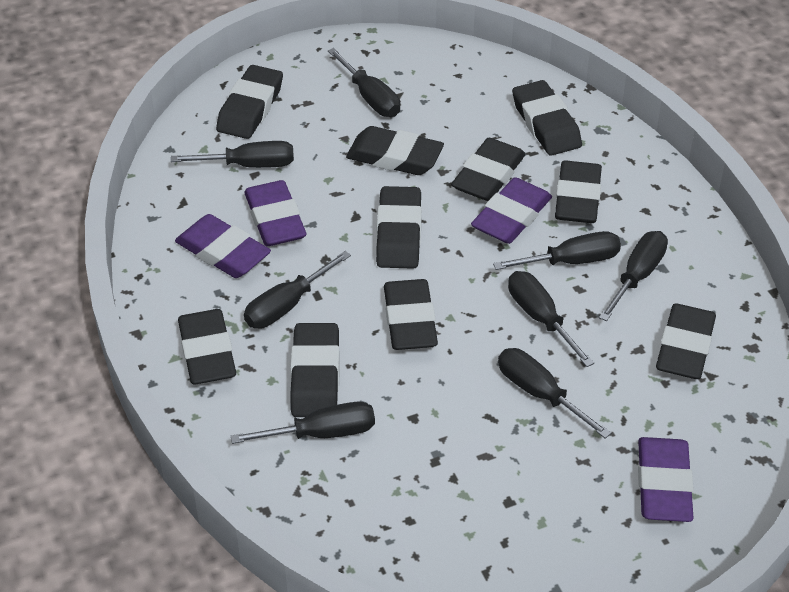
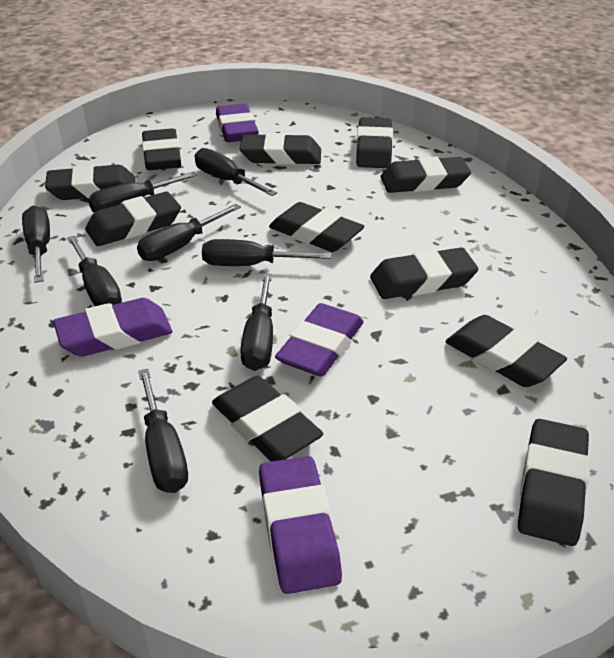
black eraser: [178,309,236,384] [216,65,283,139] [290,323,340,417] [346,126,444,175] [376,186,422,269] [384,279,438,350] [451,138,525,201] [512,80,582,156] [555,160,602,223] [656,303,716,379] = 10 -> [45,165,136,200] [85,192,181,246] [142,128,181,170] [212,376,323,462] [240,133,321,165] [269,202,364,252] [356,117,393,168] [370,247,478,299] [381,156,471,193] [446,315,567,387] [518,419,590,546] = 11

